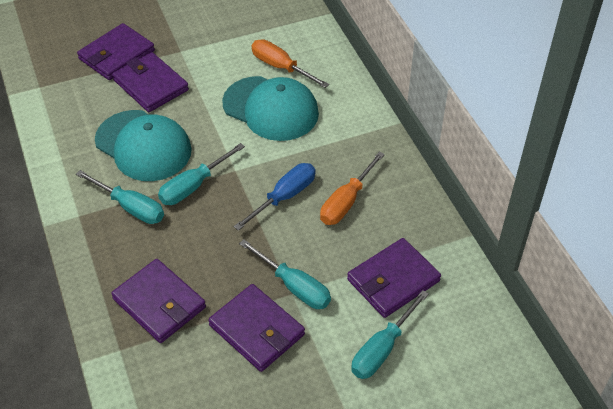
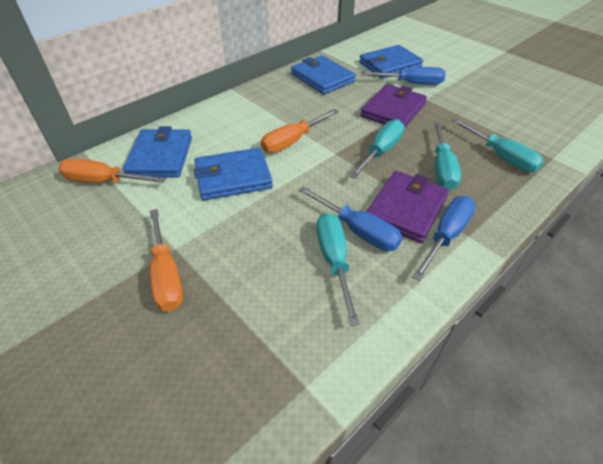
blue screwdriver: [234,163,316,231] = 1 -> [298,186,402,251] [361,67,445,85] [412,196,476,281] = 3
blue wallet: none = 0 -> [123,126,192,177] [194,148,273,201] [291,55,356,94] [359,45,423,79] = 4
orange screwdriver: [251,39,329,88] [320,152,385,225] = 2 -> [59,158,166,183] [150,209,183,311] [261,109,339,153] = 3
purple wallet: [77,23,155,80] [111,259,206,343] [112,52,189,112] [208,284,305,372] [347,238,441,318] = 5 -> [360,84,427,129] [366,171,449,243] = 2
turquoise cap: [95,110,192,181] [222,76,319,141] = 2 -> none = 0

